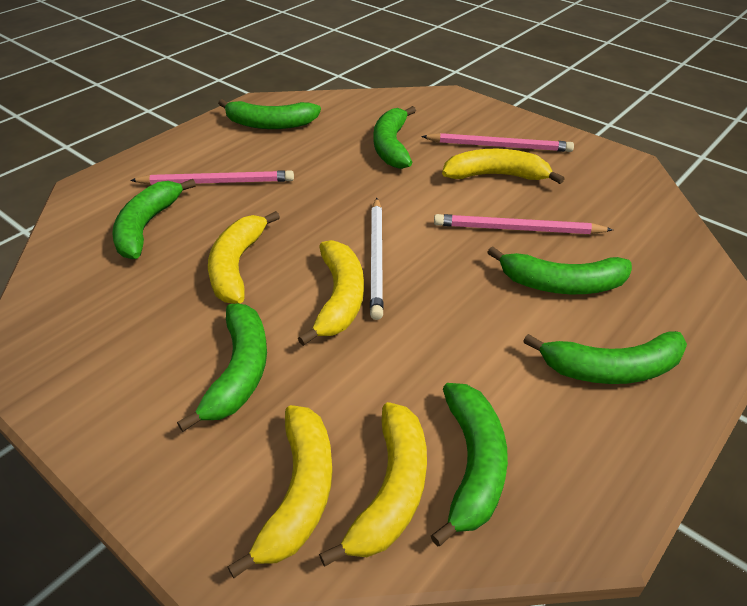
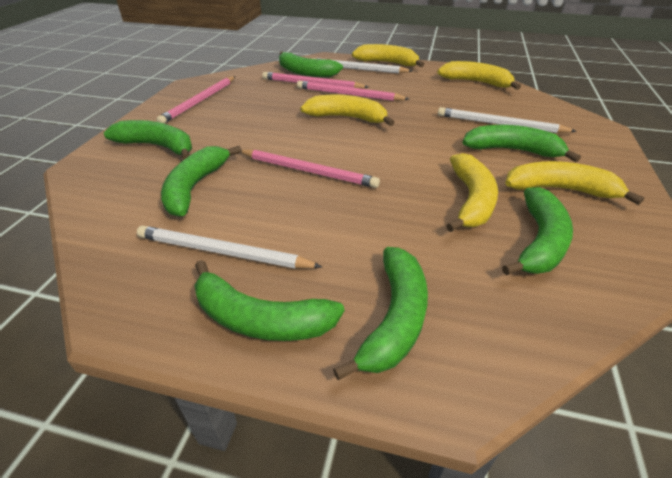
pink pencil: [130,170,294,185] [421,133,574,152] [434,214,613,234] = 3 -> [156,76,236,124] [242,149,380,188] [262,72,369,89] [297,81,409,101] = 4
white pencil: [370,198,384,320] = 1 -> [137,226,322,269] [312,58,412,73] [438,107,577,133] = 3

